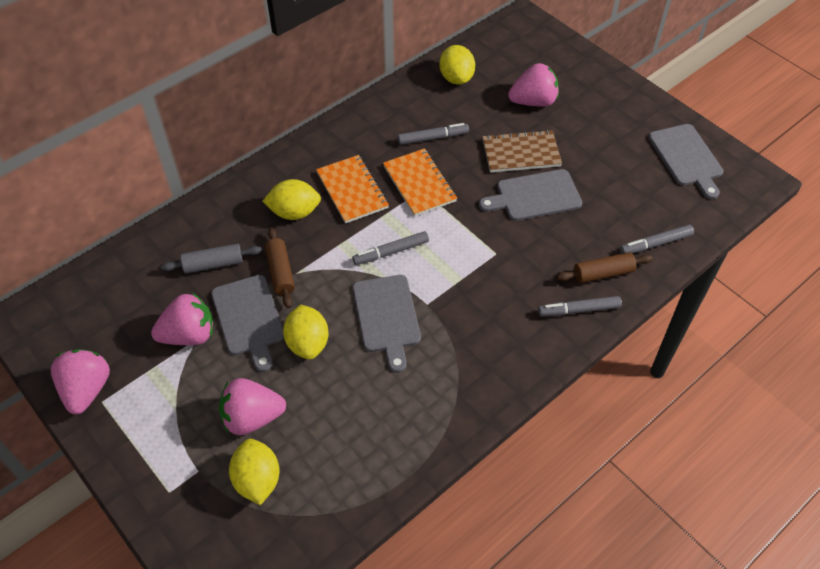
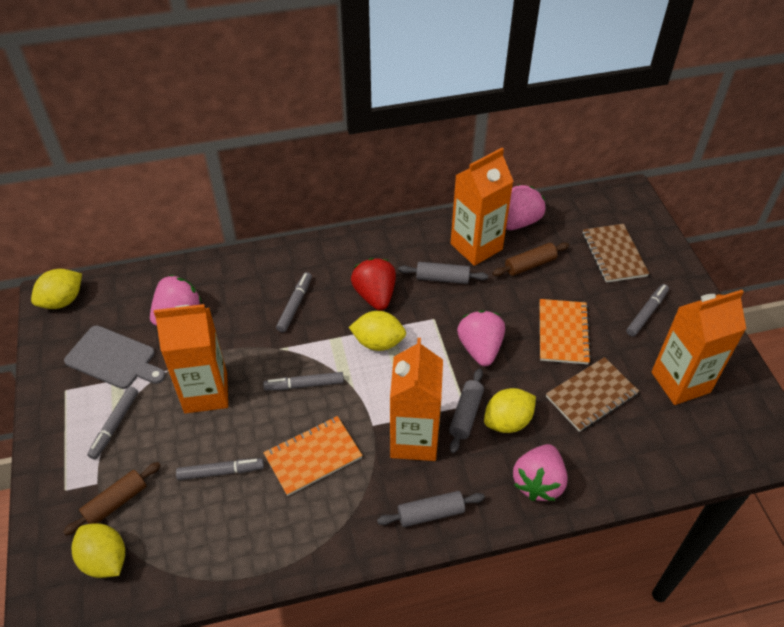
brown notebook: [482,130,562,173] = 1 -> [546,357,639,432] [583,224,649,283] = 2
grey cutting board: [211,275,284,372] [353,275,421,373] [479,169,582,221] [648,124,724,199] = 4 -> [64,325,165,389] = 1
grey marker: [352,231,429,265] [398,123,469,145] [538,296,622,316] [620,225,694,254] = 4 -> [87,386,138,460] [176,458,264,480] [263,372,344,391] [276,272,312,332] [626,284,669,337] = 5
grey rolling pin: [161,243,262,274] = 1 -> [377,491,485,527] [398,262,488,284] [449,368,484,453] = 3
orange carton: none = 0 -> [154,304,228,413] [390,338,443,461] [450,148,513,266] [651,290,746,405] = 4
red strawberry: none = 0 -> [351,258,396,310] = 1

